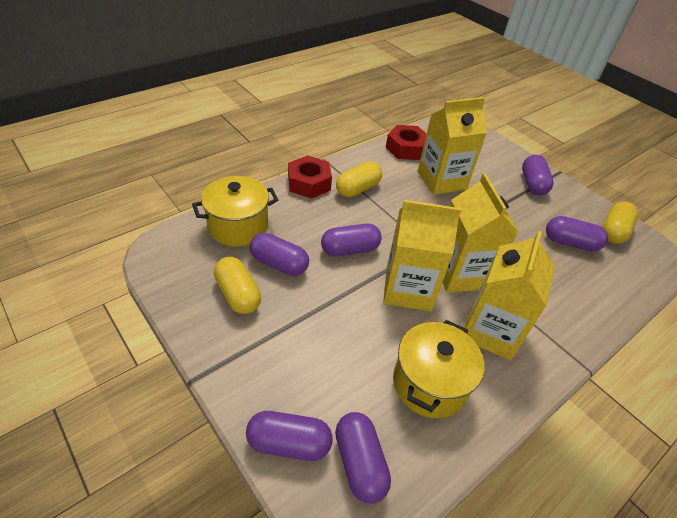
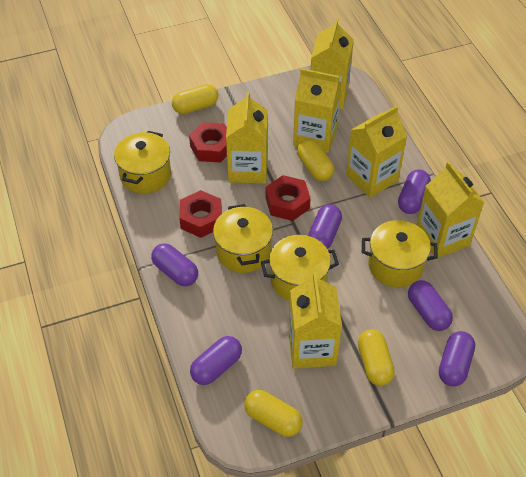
red nut: [288,155,332,199] [386,125,427,160] = 2 -> [179,190,222,238] [189,122,227,163] [266,175,311,221] = 3
yellow capsule: [214,257,261,314] [336,161,382,197] [603,202,638,244] = 3 -> [172,84,218,114] [244,390,302,437] [297,139,334,181] [358,329,395,386] = 4
yellow carton: [383,200,461,311] [417,97,487,195] [442,173,519,293] [464,231,555,360] = 4 -> [226,92,268,184] [289,272,342,369] [293,68,342,153] [311,18,354,109] [346,106,407,198] [417,162,484,258] = 6
yellow pot: [192,176,278,247] [393,320,484,418] = 2 -> [114,131,171,194] [213,204,273,273] [261,235,339,301] [362,220,438,287] = 4

